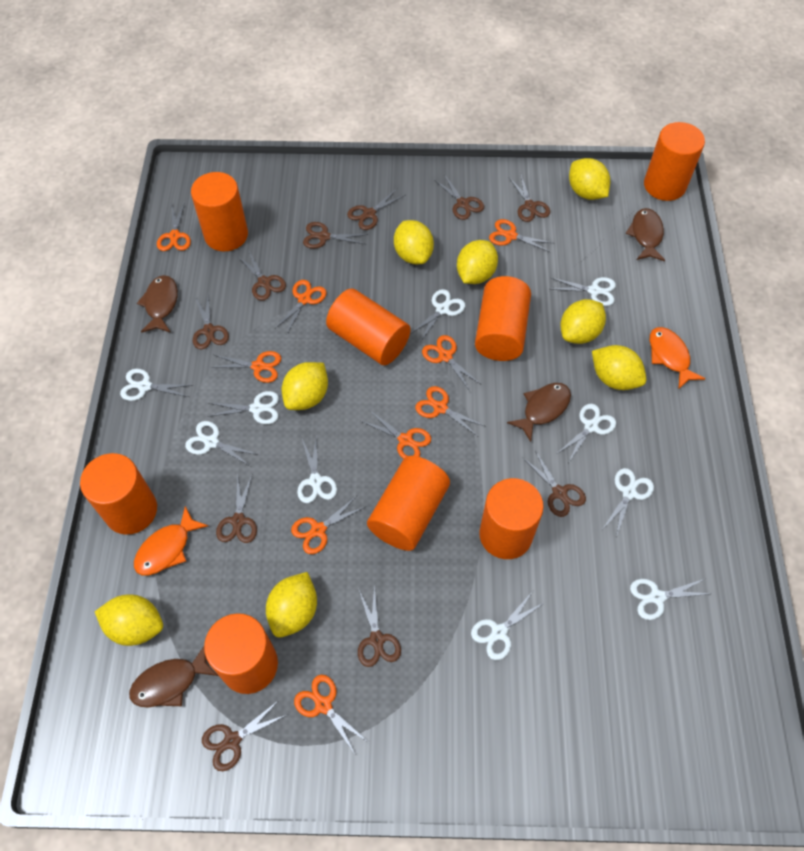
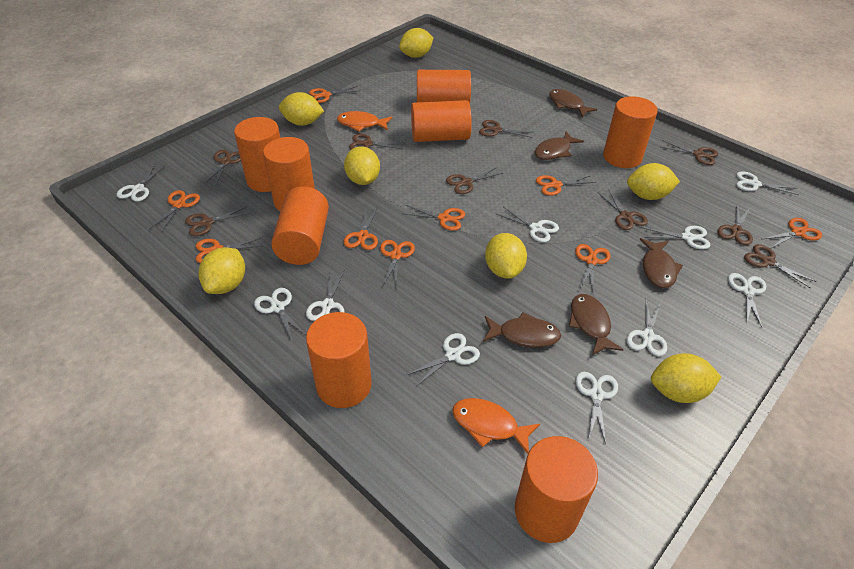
brown fish: [129,646,218,708] [137,275,178,333] [507,383,571,442] [626,208,665,261] = 4 -> [483,312,561,348] [535,131,584,160] [549,89,597,117] [569,294,624,355] [640,238,683,288] = 5
brown scissors: [193,295,229,350] [202,699,287,771] [216,473,257,543] [237,251,286,301] [303,222,368,249] [347,189,405,230] [358,585,401,667] [434,174,484,220] [509,175,550,222] [523,450,586,517] = 10 -> [185,206,250,236] [204,150,241,185] [349,134,405,149] [446,167,503,194] [479,120,532,138] [597,189,648,230] [661,140,718,165] [717,204,753,245] [744,244,817,289] = 9
yellow lemon: [95,595,163,646] [266,572,317,638] [282,362,328,410] [394,220,434,264] [457,240,498,284] [560,299,606,344] [569,158,610,200] [592,345,646,390] = 8 -> [199,247,245,294] [279,92,324,126] [344,146,380,185] [399,28,433,58] [485,233,527,278] [627,163,680,200] [651,353,721,403] = 7

